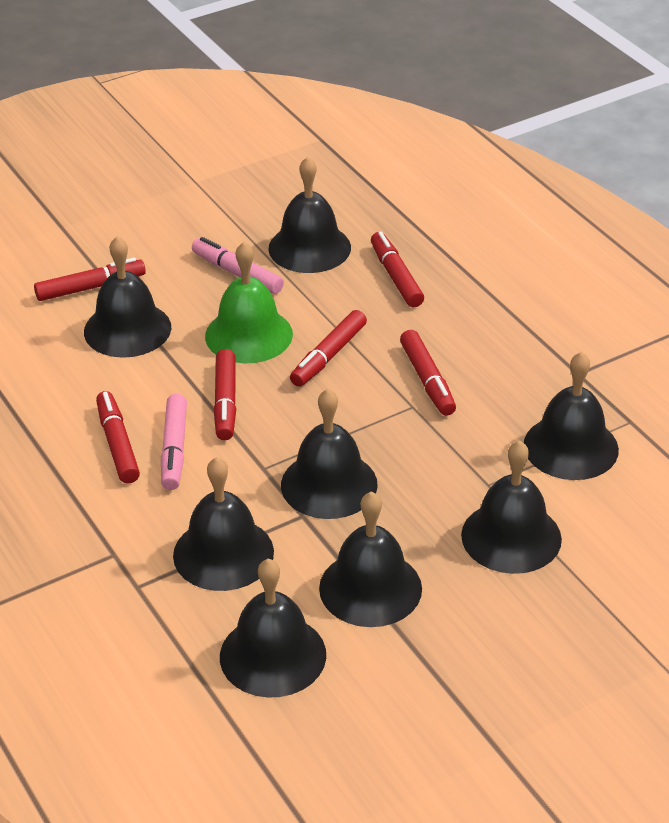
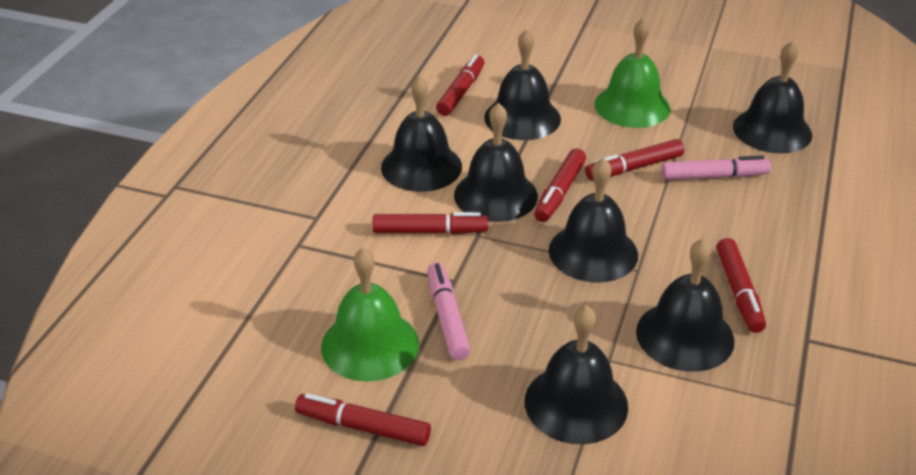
black bell: [84,236,171,358] [173,457,274,591] [220,559,326,698] [268,157,351,273] [281,389,378,519] [319,491,422,627] [461,440,562,574] [524,352,619,480] = 8 -> [381,76,462,192] [454,103,538,222] [484,29,561,140] [525,305,628,444] [549,158,638,283] [636,239,734,372] [733,41,812,153] = 7
green bell: [205,242,293,363] = 1 -> [321,248,419,382] [595,18,670,128] = 2

